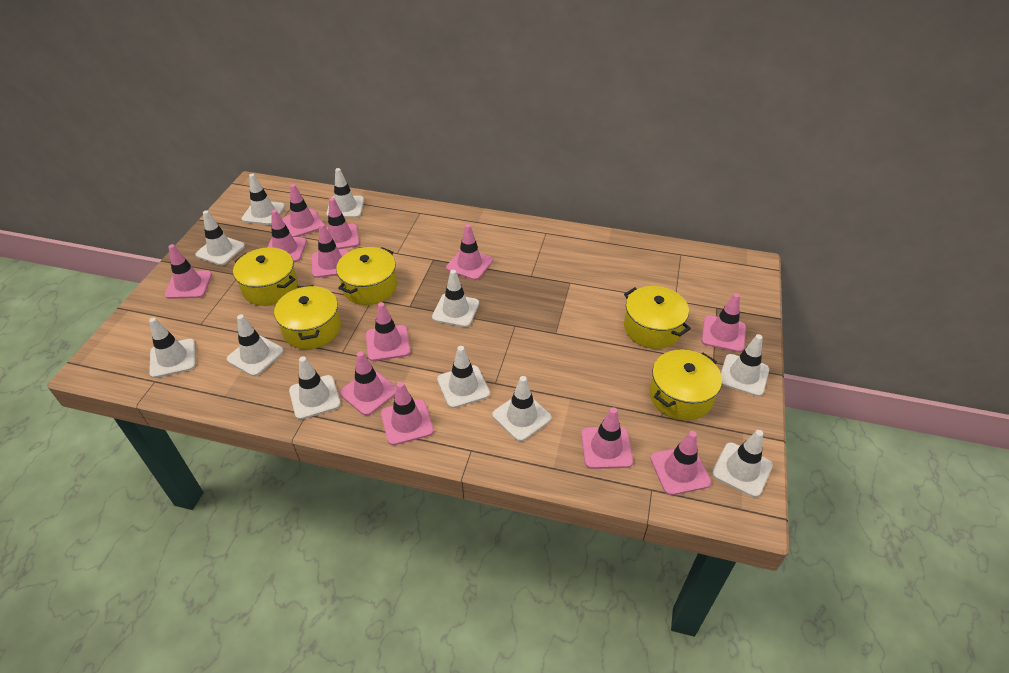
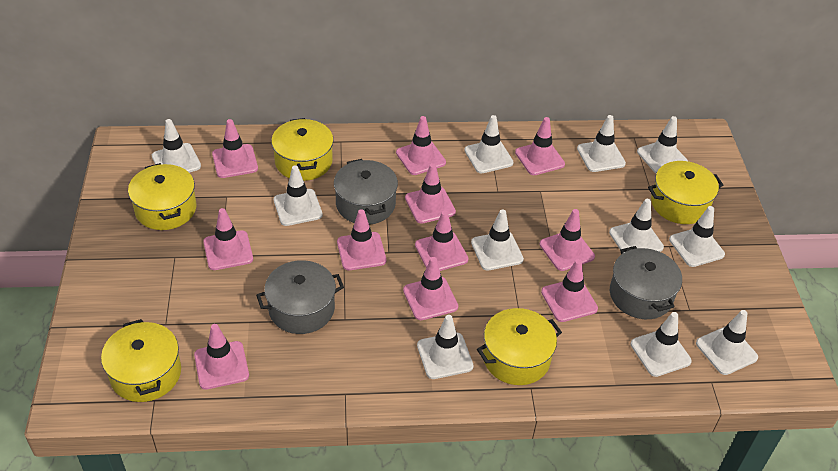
grey pot: none = 0 -> [256,260,344,334] [334,159,398,225] [610,246,682,319] = 3
pink traffic cone: [165,244,212,299] [267,210,307,262] [282,184,323,237] [312,223,349,278] [326,198,360,249] [340,351,396,416] [366,302,410,361] [381,382,434,445] [446,224,493,280] [581,407,633,469] [650,431,711,495] [701,293,746,352] = 12 -> [194,324,249,390] [203,208,253,270] [212,119,258,178] [337,209,386,270] [396,116,446,175] [403,257,458,320] [405,163,456,224] [415,210,469,271] [515,117,565,175] [539,209,595,271] [541,259,598,322] = 11

